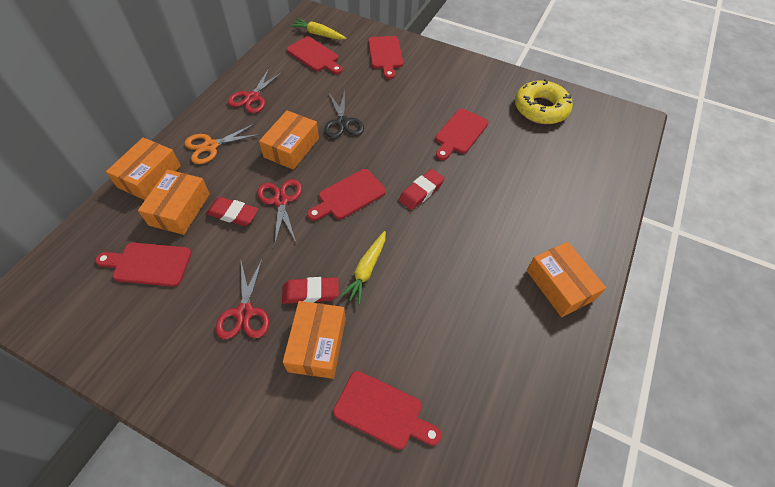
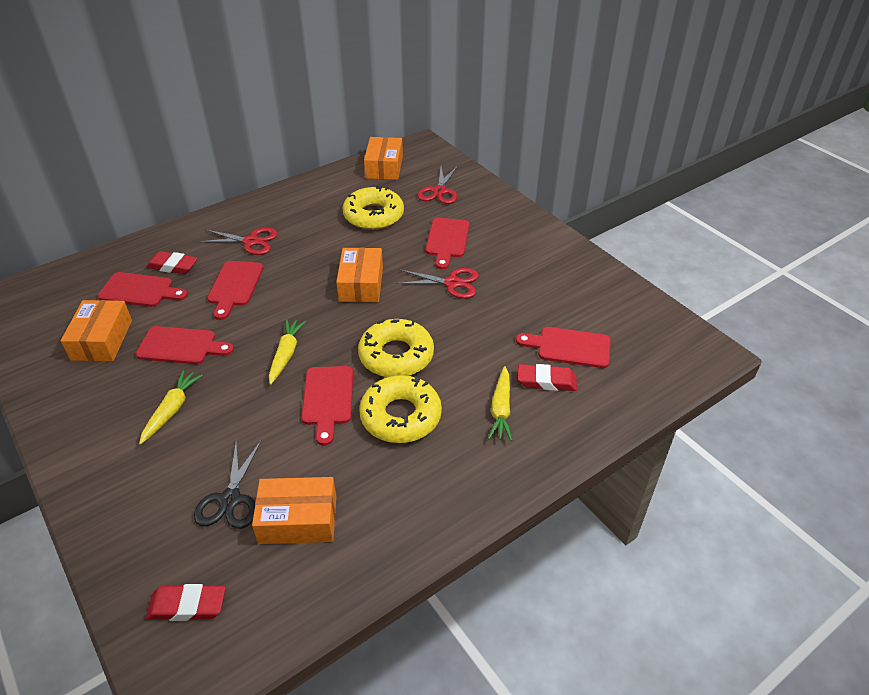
orange box: [106,137,181,200] [138,170,210,235] [259,110,319,170] [283,301,346,379] [527,242,606,317] = 5 -> [61,300,132,361] [252,477,336,544] [336,248,383,302] [364,137,403,180] = 4
orange scissors: [184,124,261,164] = 1 -> none = 0
yellow carrot: [290,18,346,40] [340,231,386,304] = 2 -> [139,370,203,445] [269,319,306,385] [488,366,513,441] = 3
yellow donut: [515,79,573,124] = 1 -> [342,185,404,230] [358,319,434,377] [359,375,442,443] = 3

